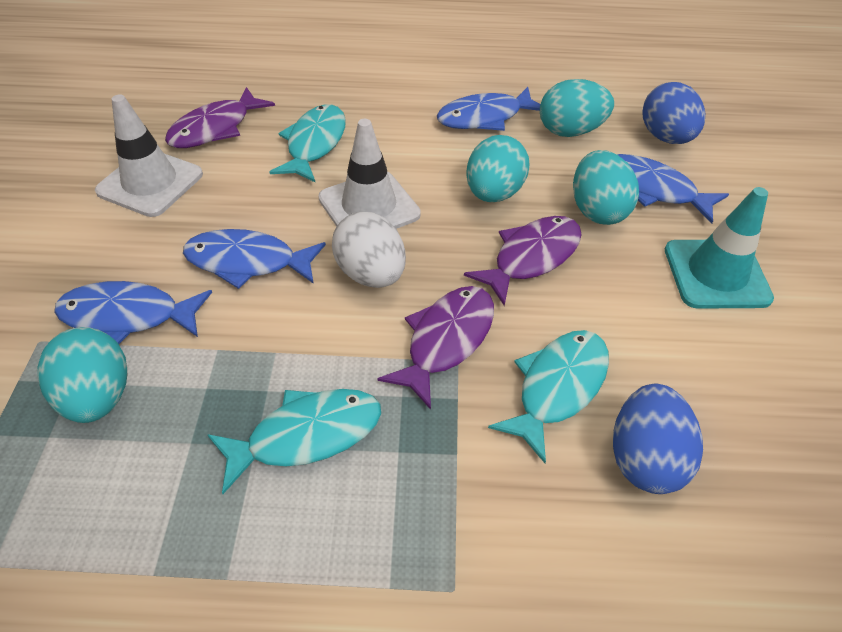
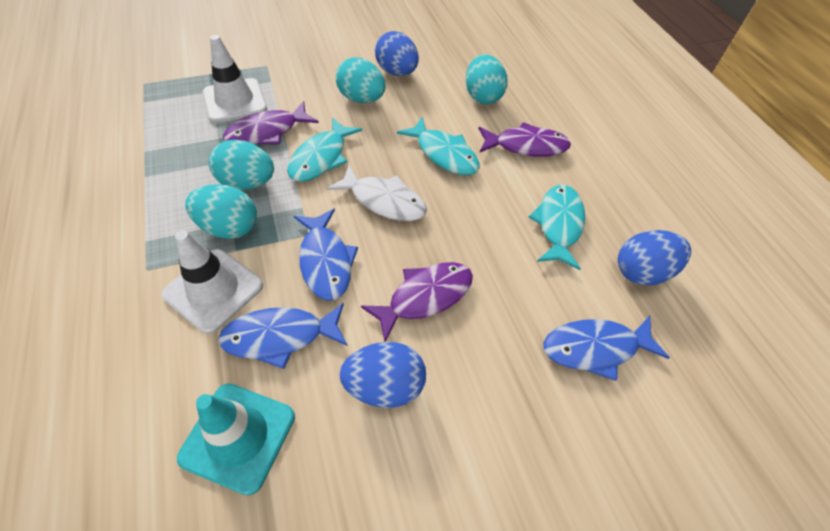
blue egg: [613,384,703,494] [642,82,705,144] = 2 -> [339,342,426,408] [375,31,419,76] [618,230,691,285] = 3
blue fish: [54,281,212,344] [183,229,326,289] [437,87,540,131] [617,154,729,223] = 4 -> [218,303,348,369] [294,209,358,300] [544,316,670,381] = 3
white egg: [332,212,406,288] = 1 -> none = 0
white fish: none = 0 -> [327,165,427,221] = 1

